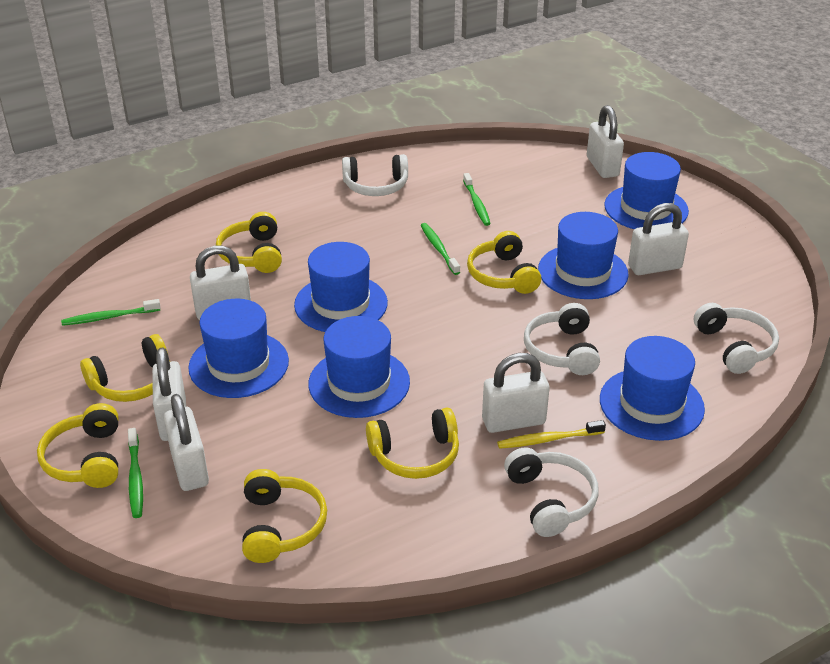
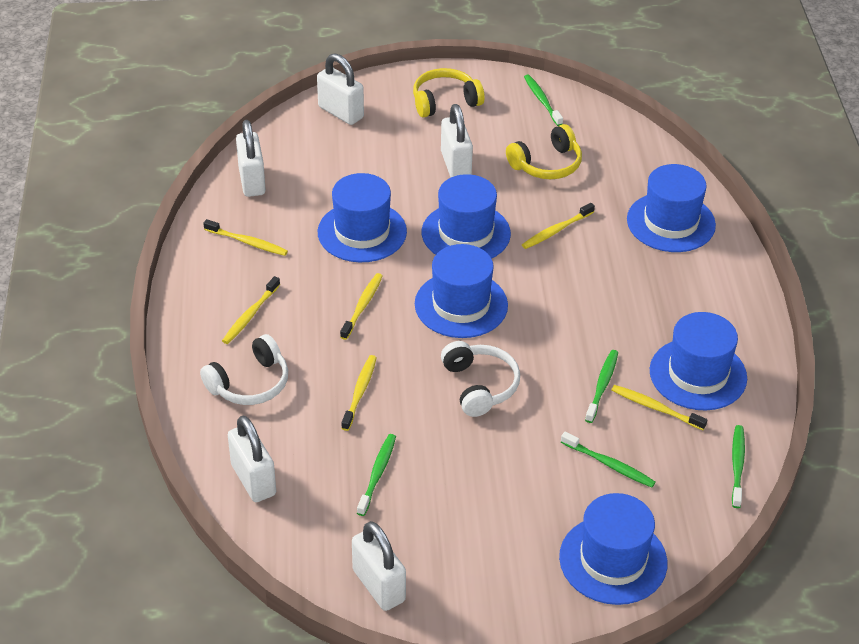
green toothbrush: [61,299,161,326] [128,428,143,518] [420,223,460,275] [463,173,491,226] = 4 -> [357,434,396,516] [524,75,563,126] [561,432,656,488] [585,350,618,423] [732,425,745,508] = 5
white headphones: [342,154,408,196] [504,447,599,537] [524,303,600,375] [694,303,779,374] = 4 -> [200,334,288,405] [441,341,520,417] = 2
white padlock: [152,347,186,441] [164,394,209,491] [190,246,251,320] [482,353,550,433] [587,105,624,178] [628,203,689,275] = 6 -> [228,416,276,502] [236,120,266,197] [317,53,364,125] [352,521,406,611] [441,104,473,177] = 5
yellow headphones: [37,403,118,488] [80,334,170,402] [216,212,282,273] [242,469,327,563] [366,408,459,479] [467,231,541,294] = 6 -> [413,68,485,117] [506,124,582,179] = 2
yellow toothbrush: [497,420,606,449] = 1 -> [203,219,288,256] [222,276,280,344] [340,273,383,340] [341,355,377,431] [522,203,595,249] [611,385,707,430] = 6

